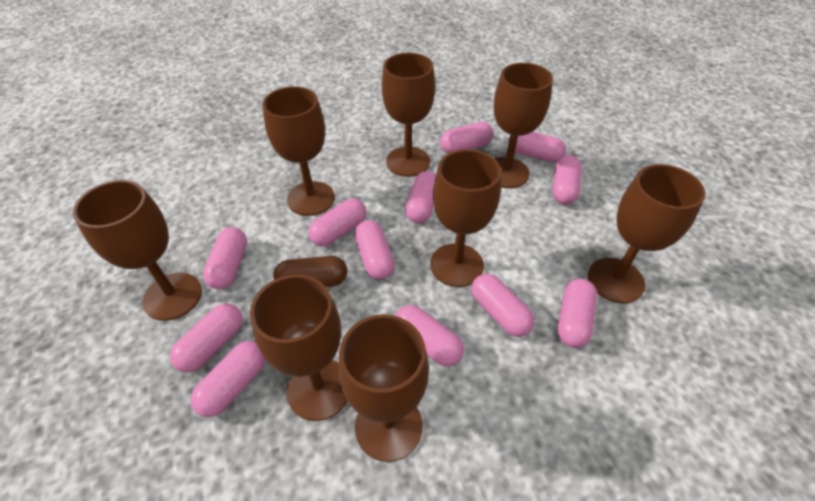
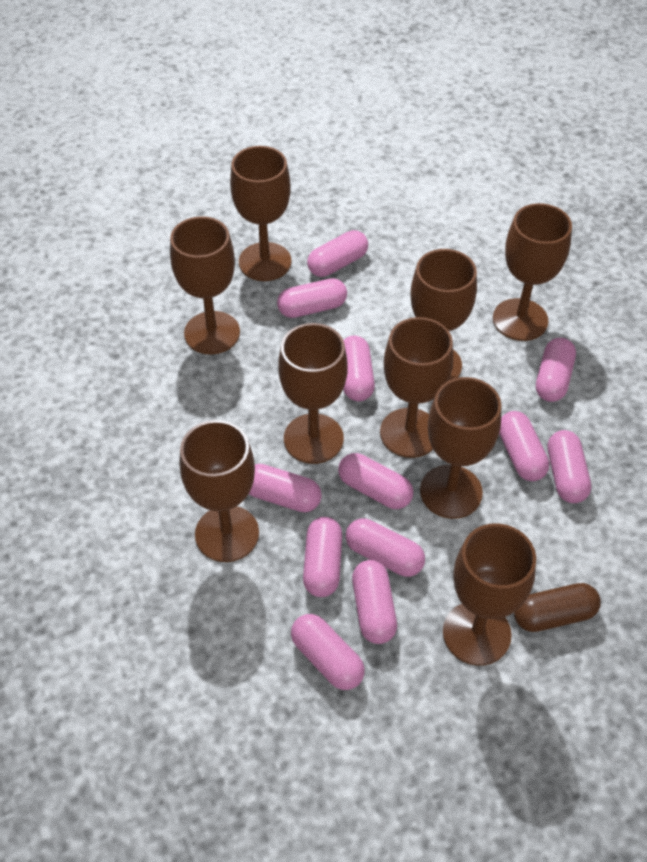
brown goblet: [73,180,202,321] [250,274,348,421] [262,86,335,216] [339,314,429,462] [382,53,435,177] [430,149,501,287] [494,63,553,188] [588,164,705,303] = 8 -> [170,216,240,355] [180,420,259,562] [230,146,291,281] [278,323,348,464] [380,317,453,458] [411,249,477,380] [420,377,501,519] [443,523,536,666] [493,203,572,341] = 9

